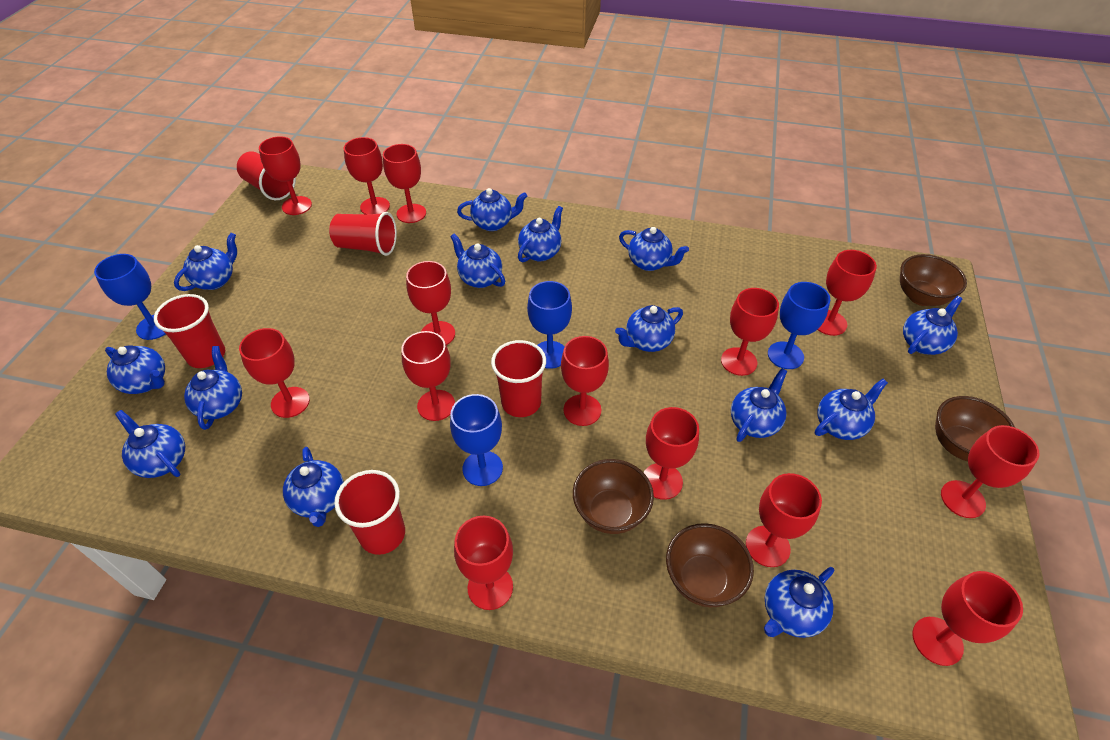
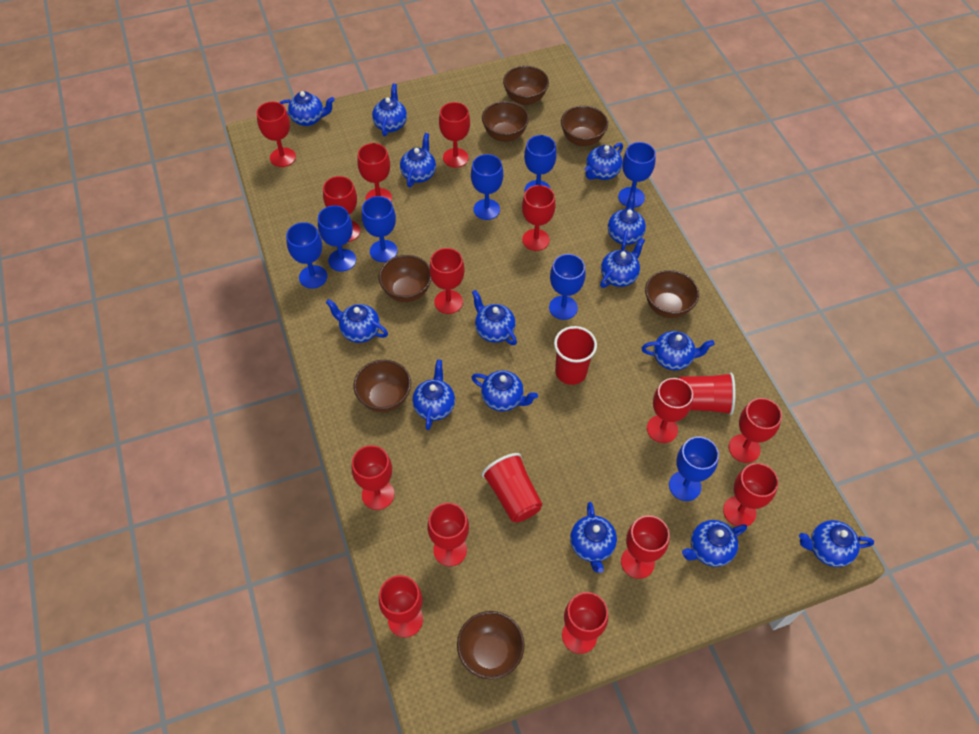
blue goblet: [94,254,165,340] [450,394,503,486] [527,281,572,369] [768,282,830,369] = 4 -> [286,222,327,289] [318,205,356,272] [362,196,397,262] [471,154,503,220] [524,135,557,192] [549,254,586,320] [618,142,656,208] [669,437,719,501] = 8
brown bowl: [573,459,654,534] [666,523,754,607] [900,254,967,306] [935,396,1015,461] = 4 -> [354,360,411,412] [379,255,432,302] [457,611,525,679] [482,101,529,142] [503,66,549,105] [561,106,608,146] [645,270,699,318] = 7
red cup: [154,294,225,368] [237,151,296,200] [329,212,397,256] [334,470,405,555] [491,340,546,417] = 5 -> [482,453,543,522] [554,326,597,385] [678,373,735,415] = 3

